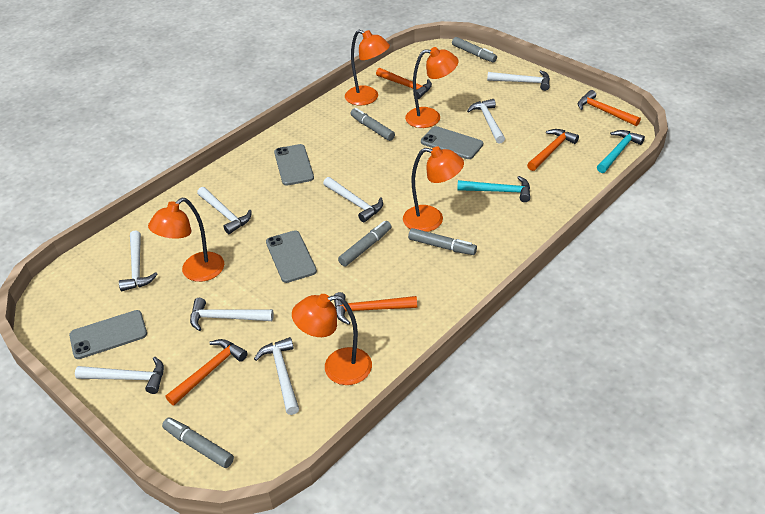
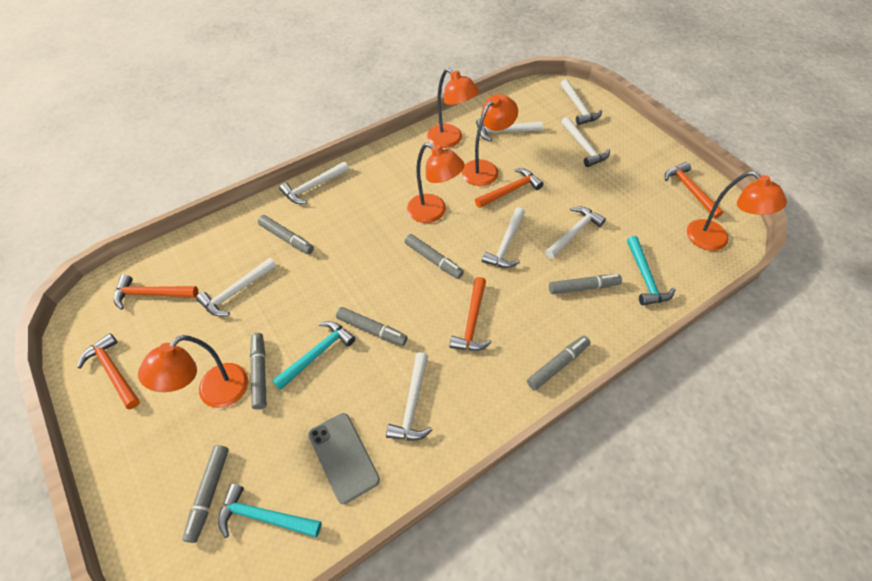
grey marker: [162,418,234,468] [338,221,391,267] [350,108,395,141] [408,228,477,255] [452,37,497,63] = 5 -> [182,445,229,543] [250,333,267,410] [258,215,314,254] [336,307,408,346] [405,234,464,279] [527,336,591,390] [549,274,622,294] = 7
grey phone: [69,310,147,359] [266,230,317,283] [274,144,314,186] [421,126,483,159] = 4 -> [308,413,380,504] = 1
turquoise hammer: [457,176,530,202] [597,130,645,173] = 2 -> [218,484,321,538] [272,321,355,390] [627,236,675,306] = 3

